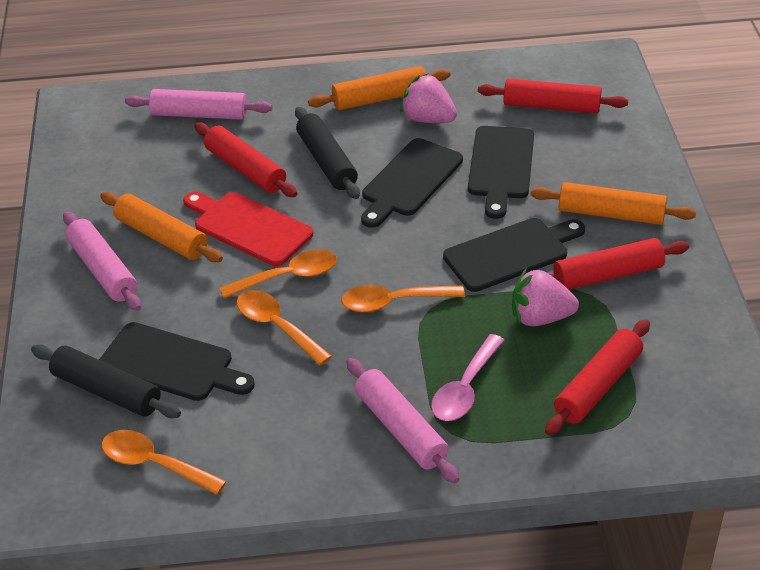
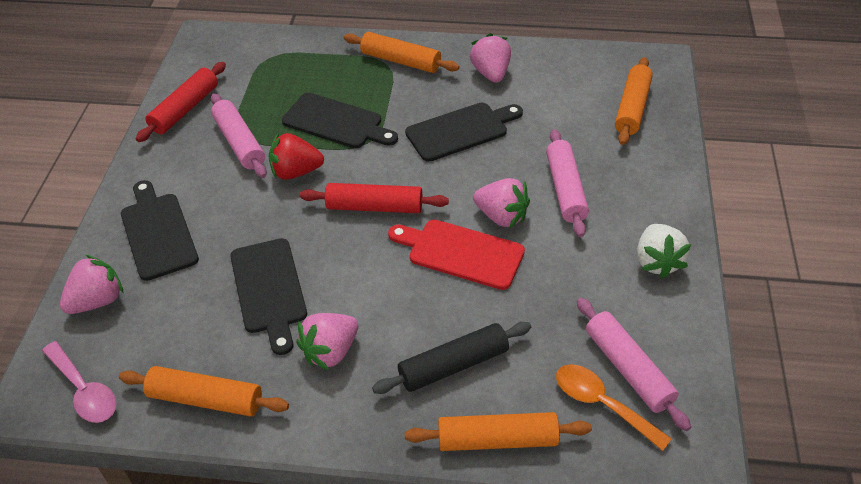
black rolling pin: [31,344,181,418] [295,107,360,199] = 2 -> [372,322,531,394] = 1
orange rolling pin: [100,192,223,262] [308,66,451,110] [531,182,696,225] = 3 -> [119,366,289,417] [344,32,459,73] [405,412,592,451] [615,57,653,145] = 4
orange spoon: [102,430,227,495] [220,249,337,298] [236,290,332,366] [341,285,465,312] = 4 -> [556,364,672,451] = 1
pink strawberry: [400,74,457,123] [512,268,579,326] = 2 -> [60,255,124,314] [296,313,358,370] [470,33,511,83] [473,178,530,228] = 4
red rolling pin: [194,122,297,197] [478,79,628,113] [545,319,650,435] [550,238,689,290] = 4 -> [136,62,226,142] [300,183,449,213] = 2
red strawberry: none = 0 -> [268,133,324,180] = 1
white strawberry: none = 0 -> [637,224,691,279] = 1

